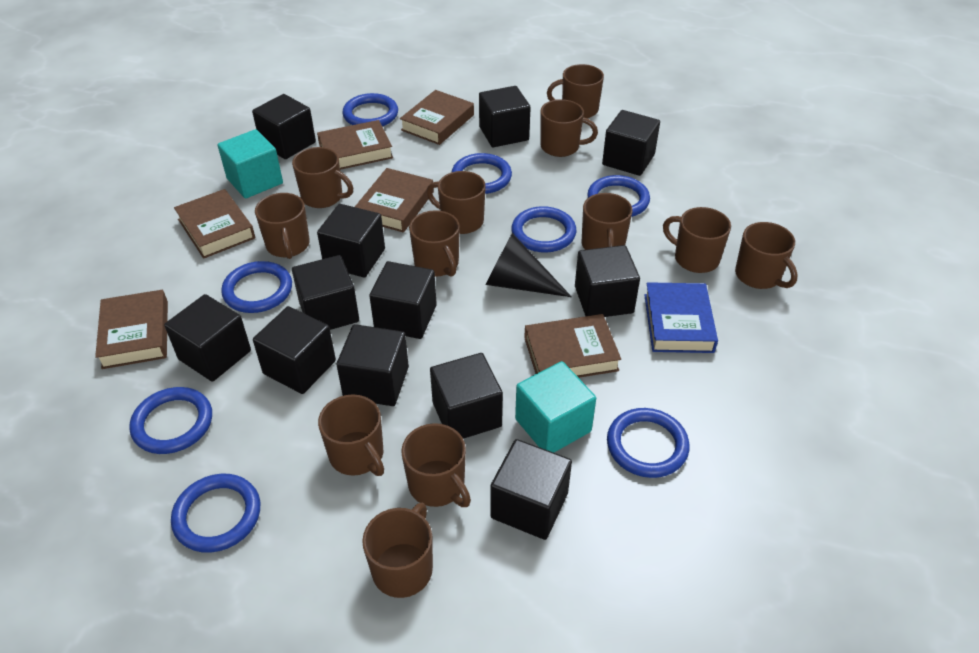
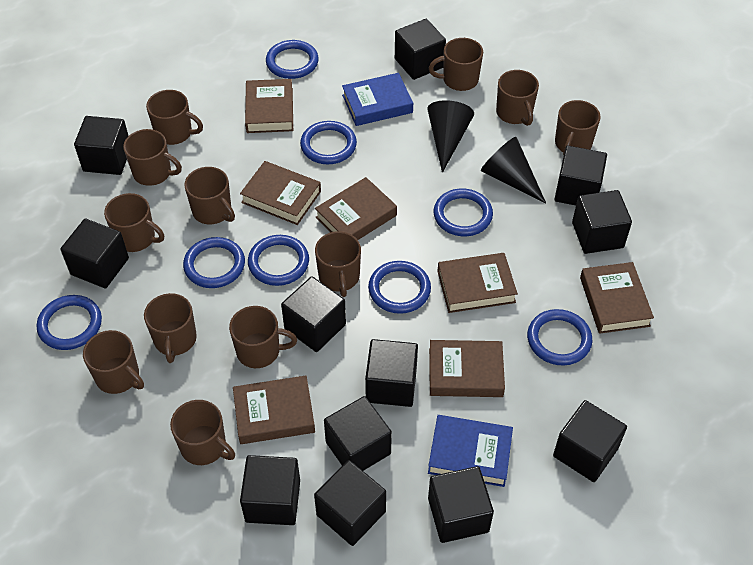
black cone: [485,233,572,297] = 1 -> [428,100,474,173] [481,137,546,203] = 2
blue book: [644,282,718,353] = 1 -> [342,73,413,126] [428,415,513,487] = 2
brown book: [95,290,168,369] [174,189,255,259] [317,120,393,170] [355,168,434,233] [400,90,474,145] [524,314,621,378] = 6 -> [233,376,315,444] [240,161,321,225] [245,79,293,133] [315,177,397,240] [429,340,505,397] [437,253,518,313] [580,262,654,334] = 7
turquoise cube: [217,129,283,199] [515,361,596,453] = 2 -> none = 0

